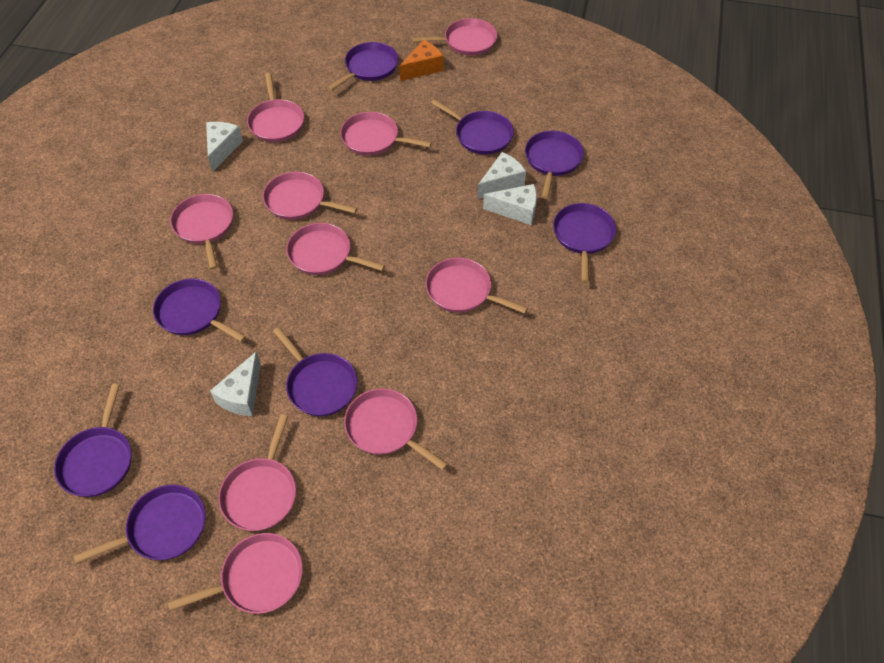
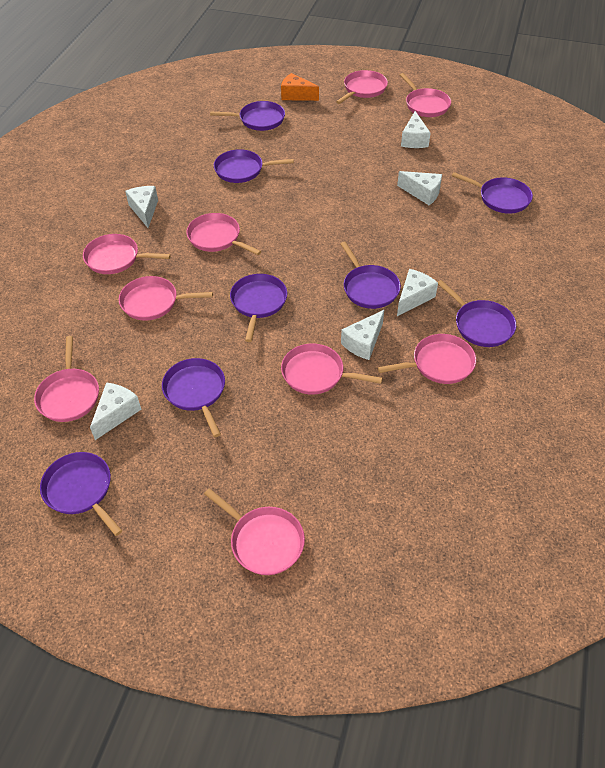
pink pan: [168,533,303,614] [170,194,233,270] [218,414,296,531] [247,73,304,142] [263,171,358,220] [286,223,385,275] [340,112,432,156] [344,388,448,470] [412,18,497,56] [426,257,528,314] = 10 -> [34,336,99,422] [83,234,171,274] [119,276,213,321] [186,213,261,255] [204,488,305,575] [281,343,383,395] [336,70,388,104] [378,334,476,384] [400,73,451,117] = 9
white cheese: [206,122,243,172] [210,351,261,416] [477,152,526,199] [483,184,537,225] = 4 -> [90,383,142,440] [125,186,158,228] [341,310,384,360] [397,171,442,205] [397,269,438,316] [401,111,431,148] = 6

